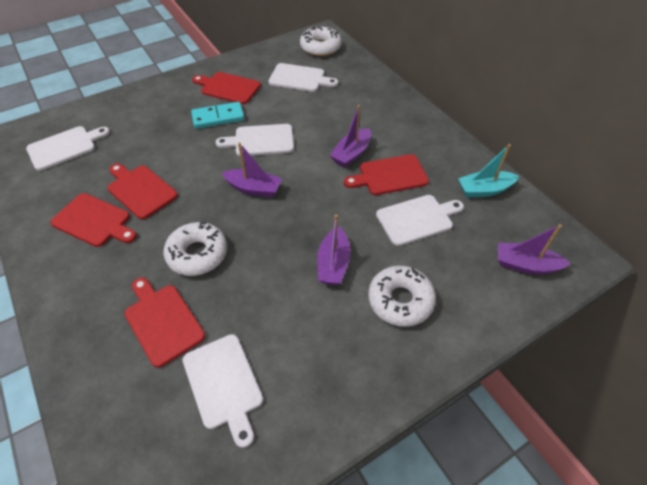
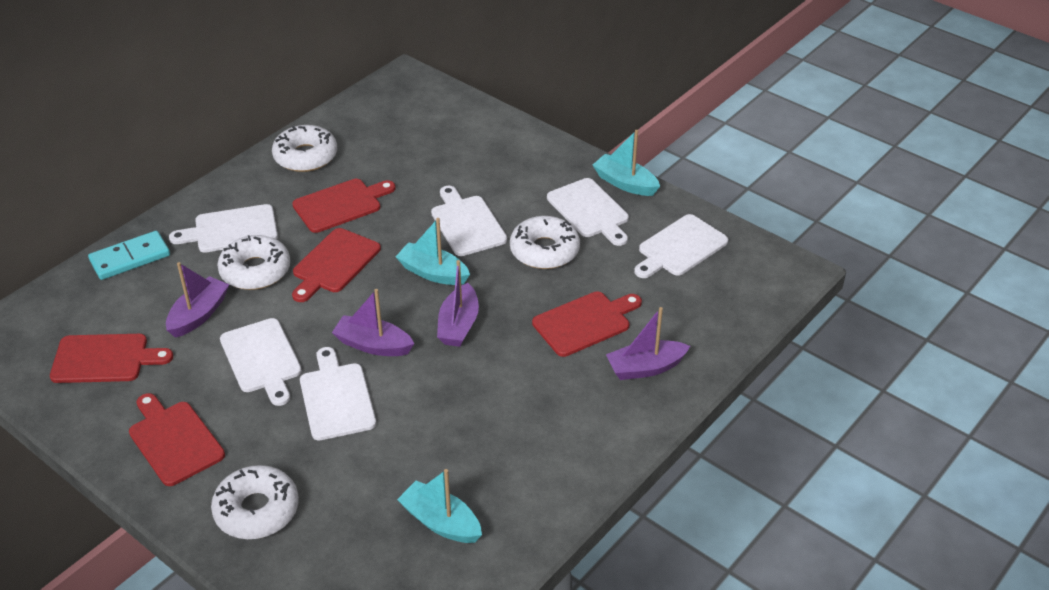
turquoise boat: [458,144,519,198] = 1 -> [396,218,470,285] [397,469,482,543] [593,130,660,196] = 3
white cutting board: [26,126,110,171] [182,334,263,448] [216,124,294,156] [268,63,338,92] [376,195,464,246] = 5 -> [169,204,278,253] [220,318,302,406] [300,347,376,440] [431,185,507,256] [547,178,629,246] [634,214,728,278] = 6
white donut: [164,222,227,276] [300,27,342,56] [368,266,436,327] = 3 -> [211,465,299,539] [217,235,290,290] [272,125,337,172] [510,216,580,269] = 4

